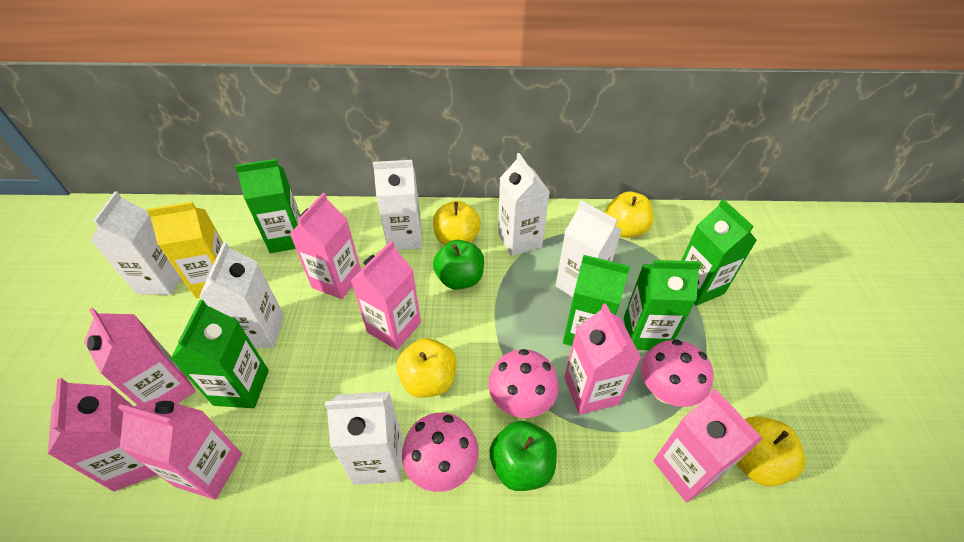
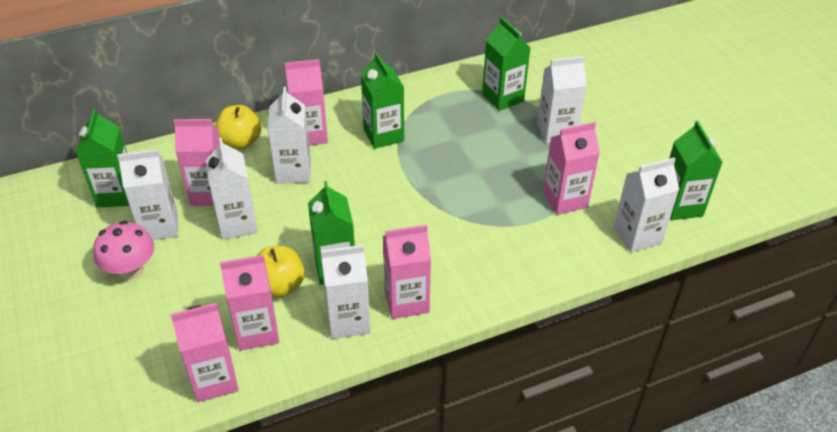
green apple: [433,240,484,290] [490,421,557,491] = 2 -> none = 0
pink carton: [48,378,157,492] [84,308,196,405] [117,398,242,500] [290,193,361,299] [351,241,421,350] [564,303,641,415] [653,389,763,502] = 7 -> [171,303,239,402] [174,119,220,206] [220,255,279,351] [285,59,328,145] [383,225,431,319] [543,122,600,215] = 6
pink mushroom: [402,413,479,492] [488,349,559,418] [641,339,714,407] = 3 -> [93,221,154,280] = 1
yellow apple: [396,338,457,398] [433,201,481,245] [605,192,654,238] [736,416,806,487] = 4 -> [215,105,261,149] [257,246,305,297] = 2
yellow carton: [146,202,223,298] = 1 -> none = 0

